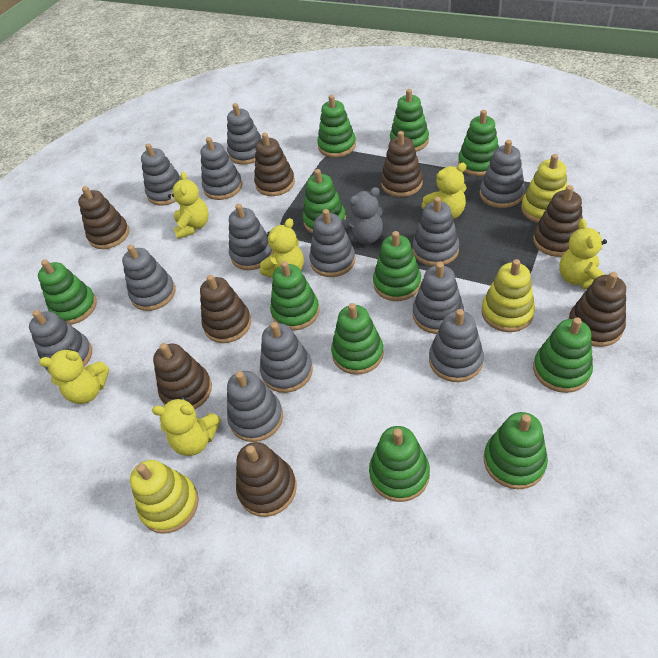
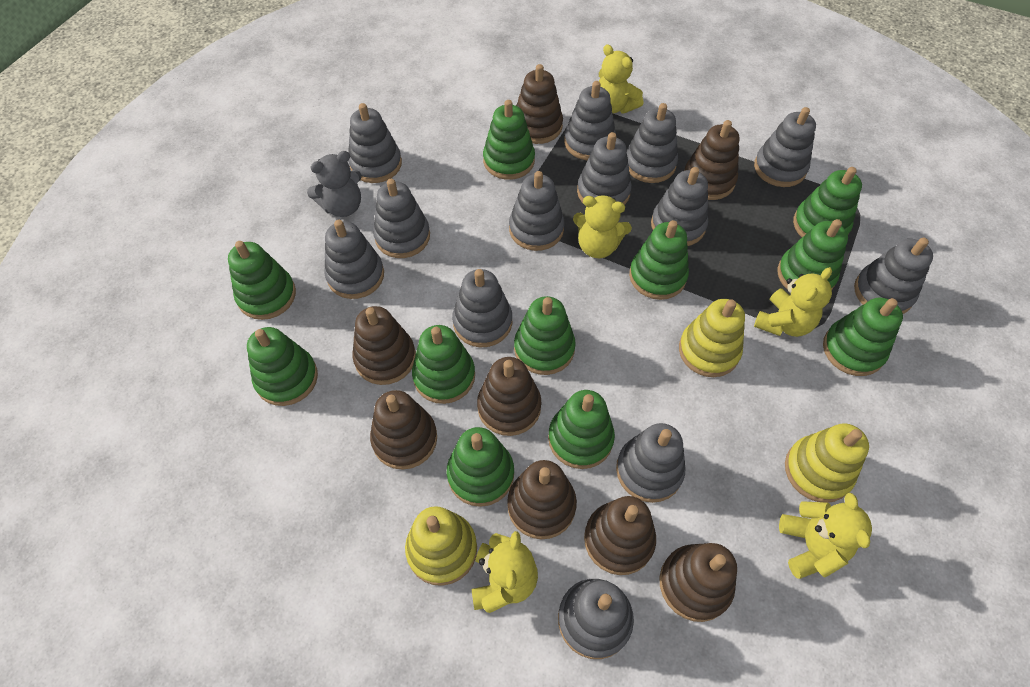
yellow teddy bear: [39,349,109,404] [152,396,221,456] [168,172,209,239] [260,218,304,278] [421,163,467,219] [559,219,607,289] = 6 -> [472,531,538,613] [573,195,632,258] [599,44,643,114] [754,267,832,337] [779,493,872,579] = 5

